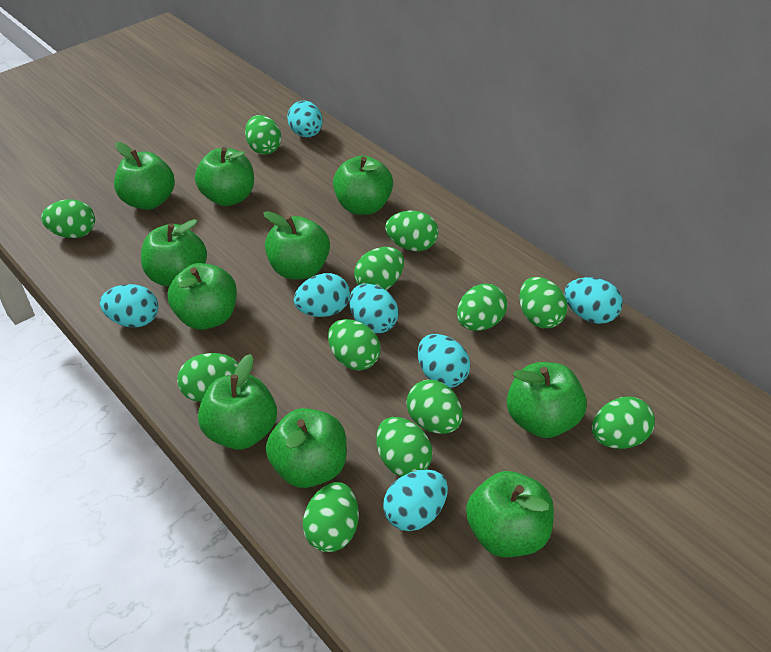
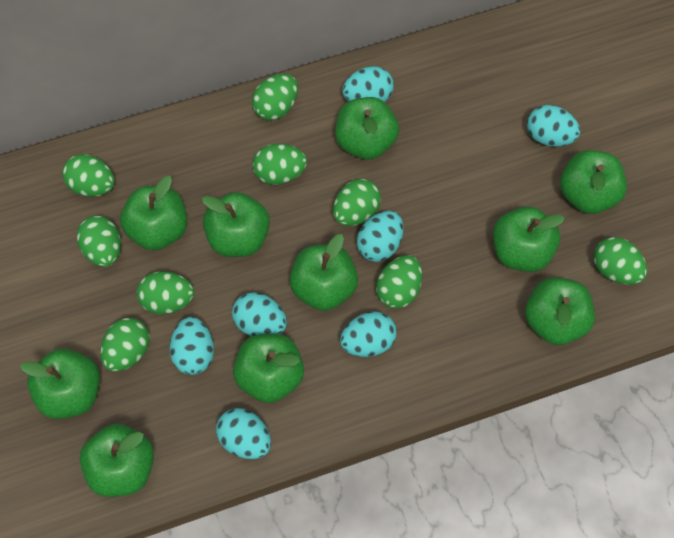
green egg: [41,199,95,238] [177,353,238,402] [245,115,281,155] [303,482,359,552] [328,319,381,371] [354,247,404,290] [376,417,433,477] [385,211,438,251] [406,380,463,434] [457,284,507,331] [519,277,567,328] [591,397,655,449] = 12 -> [62,154,115,197] [77,216,121,267] [100,318,150,372] [137,271,194,314] [252,74,298,120] [253,144,307,185] [333,179,381,226] [376,255,422,309] [594,237,647,285] = 9

